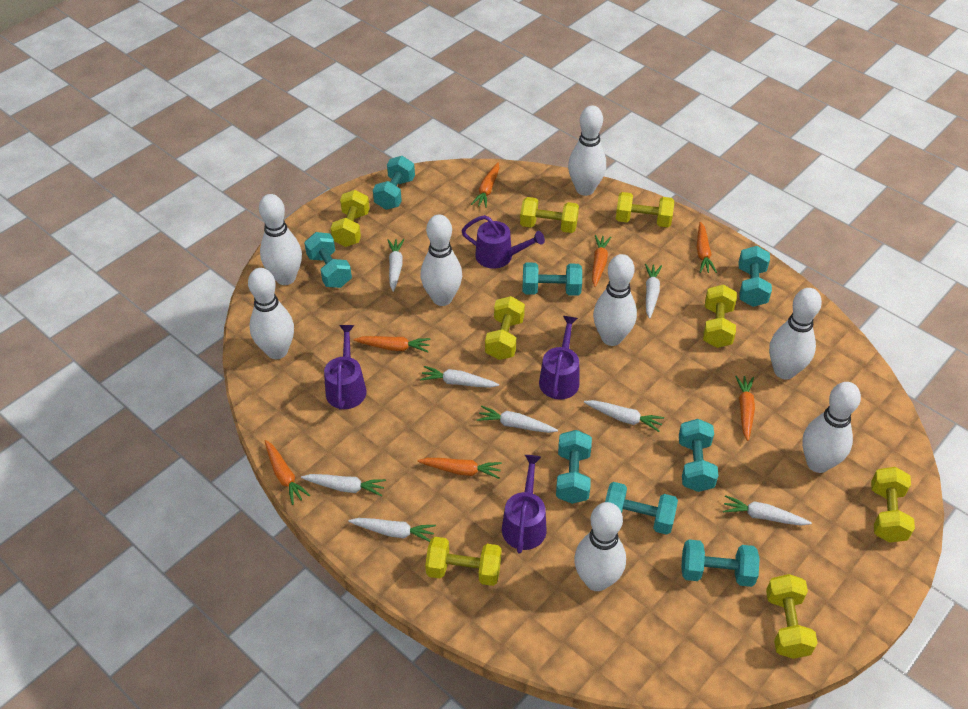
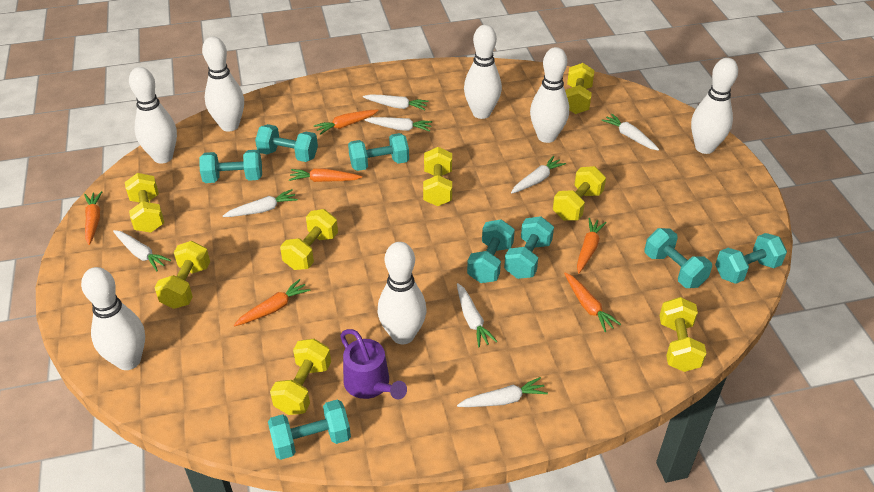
orange carrot: [265,440,310,505] [353,336,431,352] [418,458,502,479] [471,162,499,208] [592,235,611,287] [697,222,717,273] [735,375,755,441] = 7 -> [84,191,102,245] [234,279,310,327] [289,168,362,182] [314,110,379,135] [564,272,621,332] [577,218,606,273] = 6
purple watering can: [324,325,366,409] [461,215,545,269] [502,455,547,554] [539,316,579,400] = 4 -> [340,329,407,399] = 1
white bowling pin: [248,268,294,359] [259,194,302,285] [420,215,462,306] [568,105,606,196] [574,502,626,591] [593,254,637,346] [769,288,822,379] [802,382,861,473] = 8 -> [81,267,145,370] [129,67,177,164] [202,37,244,132] [378,242,426,344] [464,25,502,119] [530,47,569,143] [691,58,738,154] = 7

